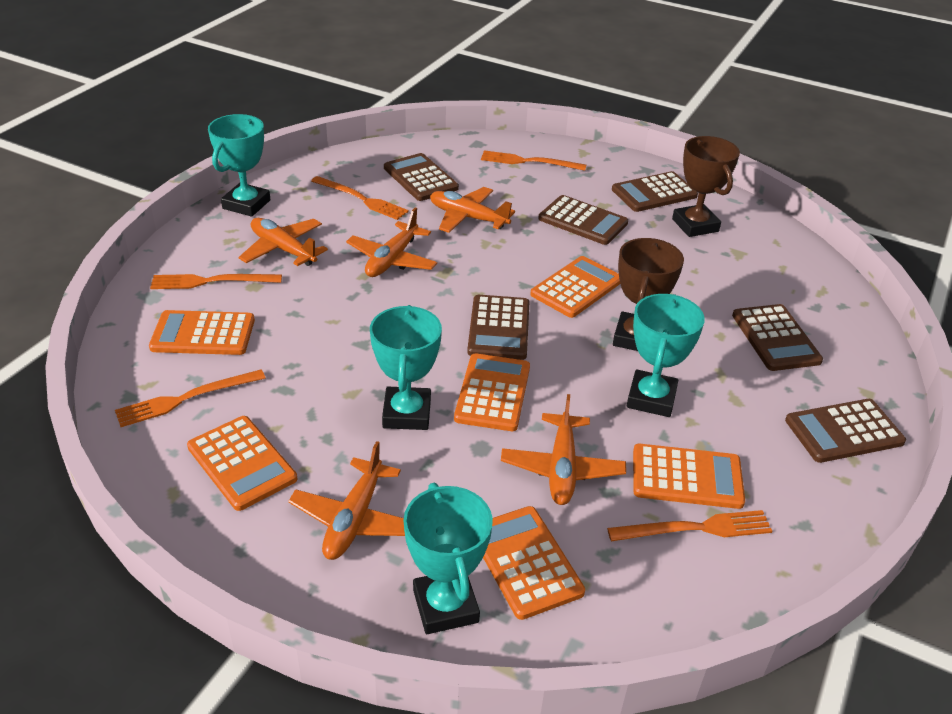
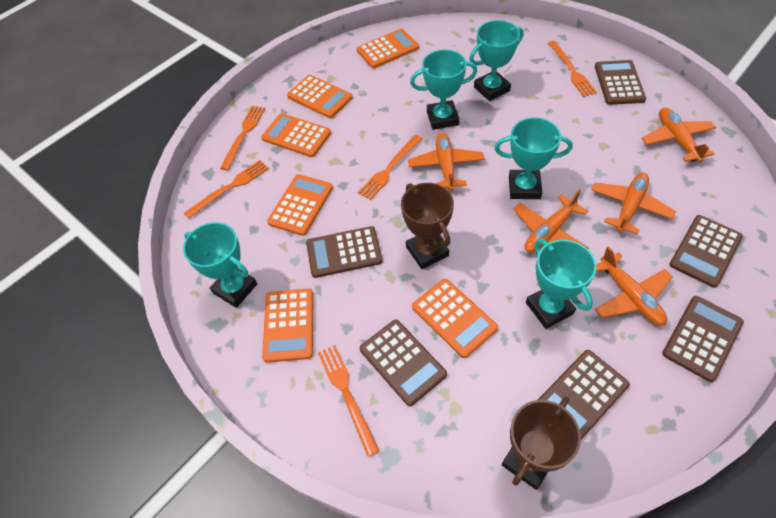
turquoise trophy: [208,114,271,217] [370,305,442,430] [403,483,493,634] [627,294,705,417] = 4 -> [183,222,257,308] [410,49,477,130] [469,20,524,101] [494,117,573,199] [526,239,596,329] = 5

